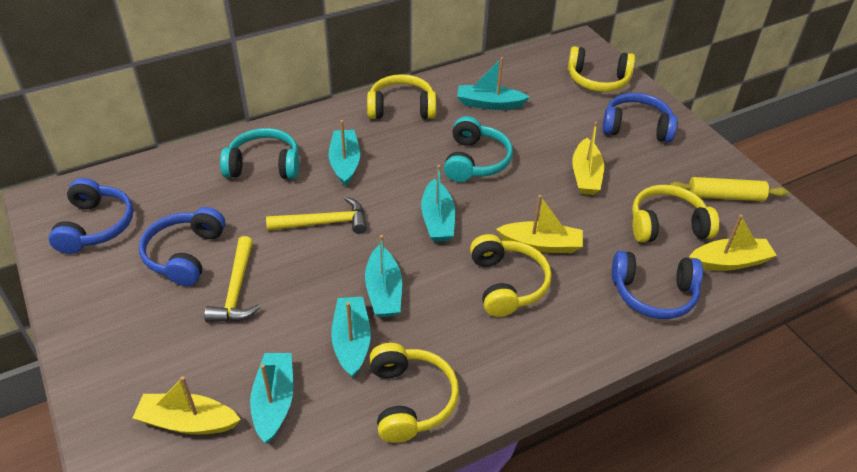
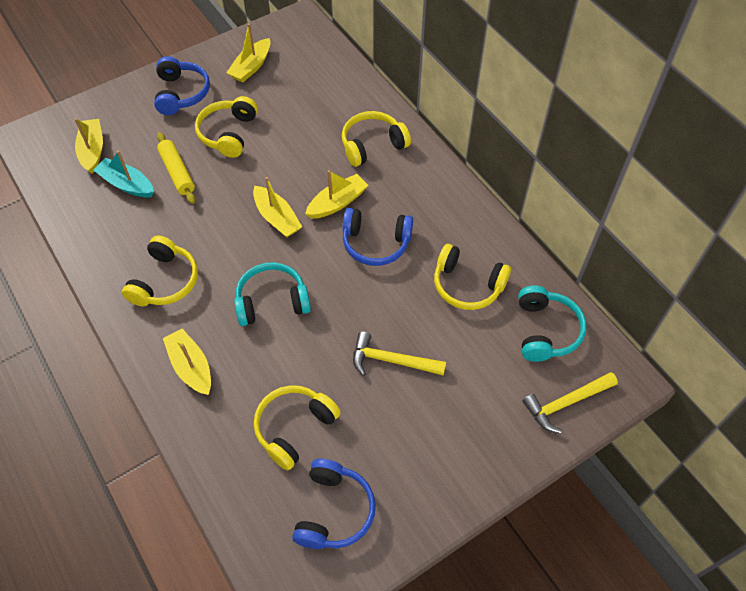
blue headphones: [49,178,133,254] [139,207,226,286] [602,93,677,142] [612,251,703,319] = 4 -> [154,56,210,115] [292,459,376,549] [343,208,413,266] = 3
turquoise boat: [250,353,293,443] [329,120,360,187] [331,297,371,378] [365,235,402,317] [421,165,455,242] [457,57,529,110] = 6 -> [93,150,154,197] = 1
yellow boat: [133,376,241,435] [496,195,583,253] [572,122,604,195] [689,214,777,271] = 4 -> [75,118,103,174] [163,328,211,395] [226,23,270,83] [253,177,302,238] [305,170,368,219] = 5

